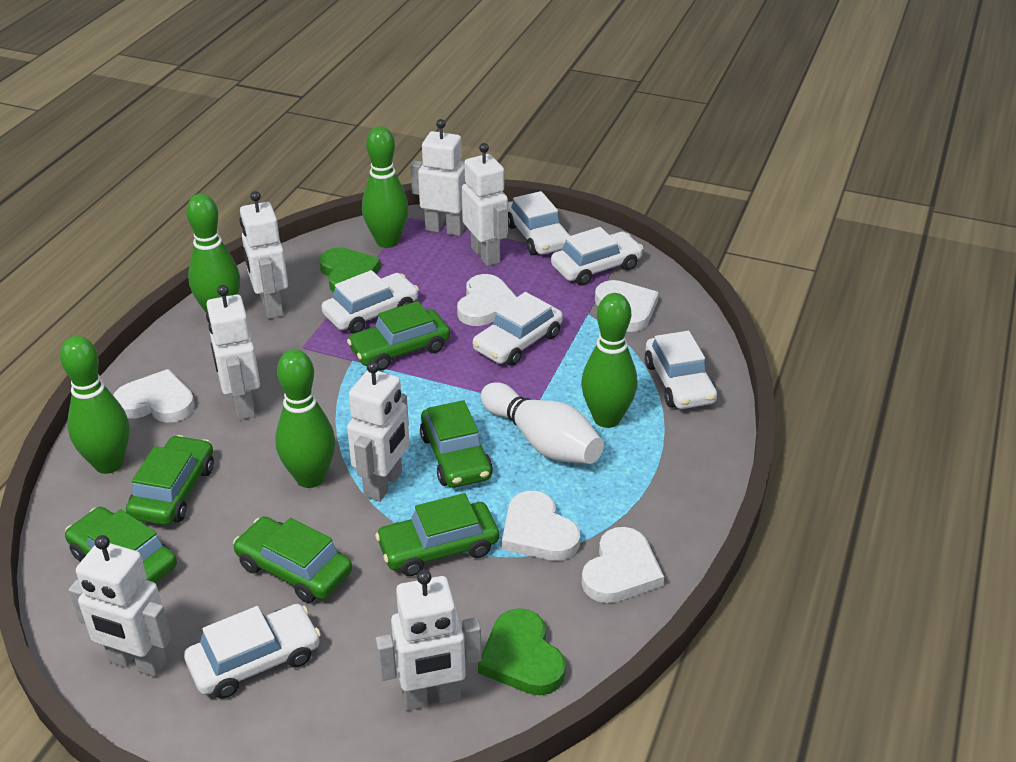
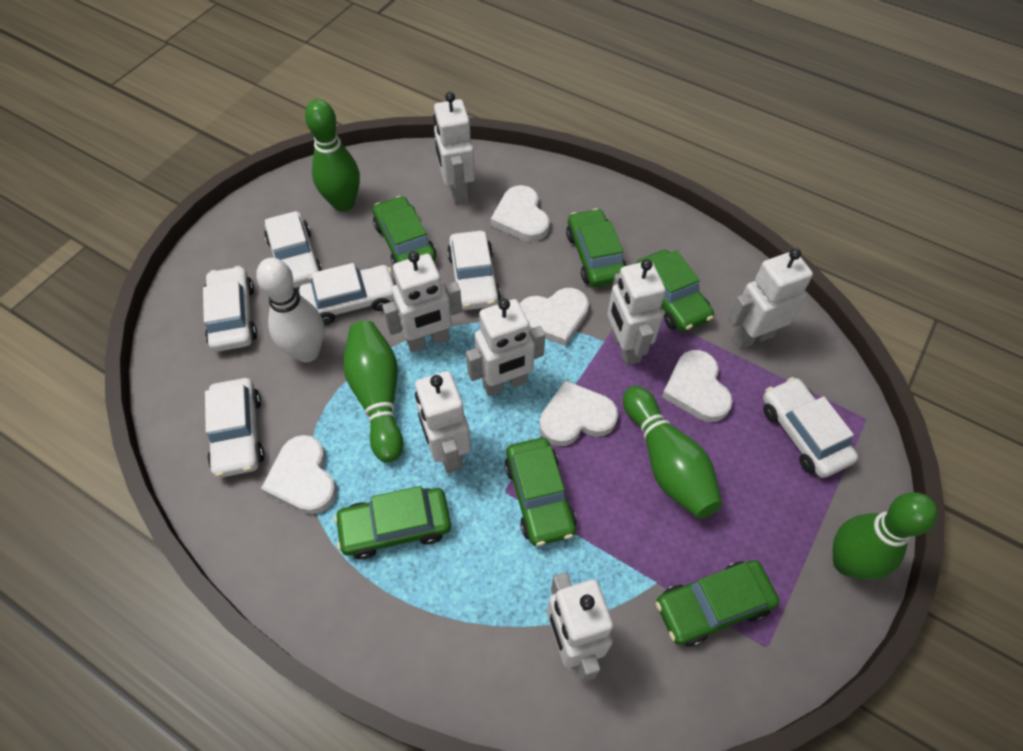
green bowling pin: [60,336,130,474] [186,194,240,312] [275,349,335,488] [362,126,409,248] [581,293,638,428] = 5 -> [305,99,360,212] [343,321,403,463] [623,386,722,519] [833,492,938,580] = 4
green heart: [319,247,381,293] [478,608,566,695] = 2 -> none = 0

